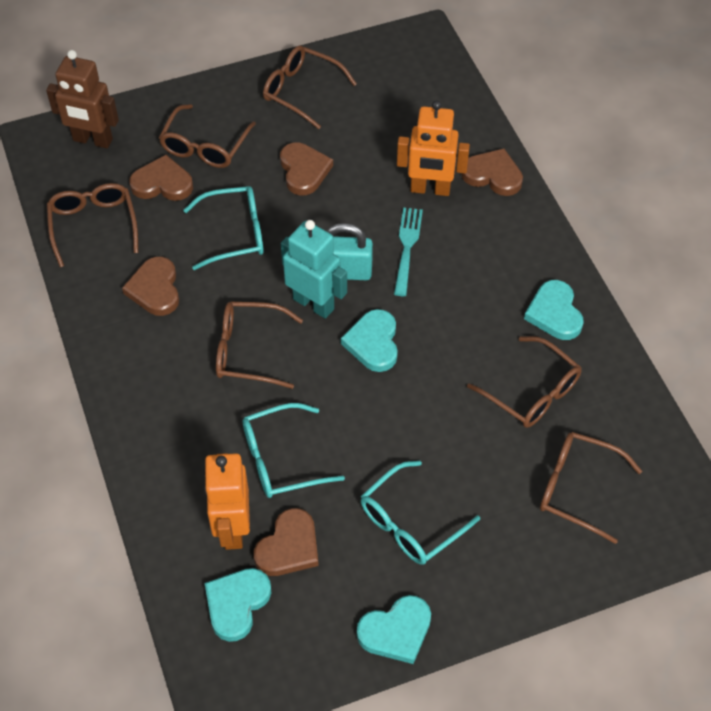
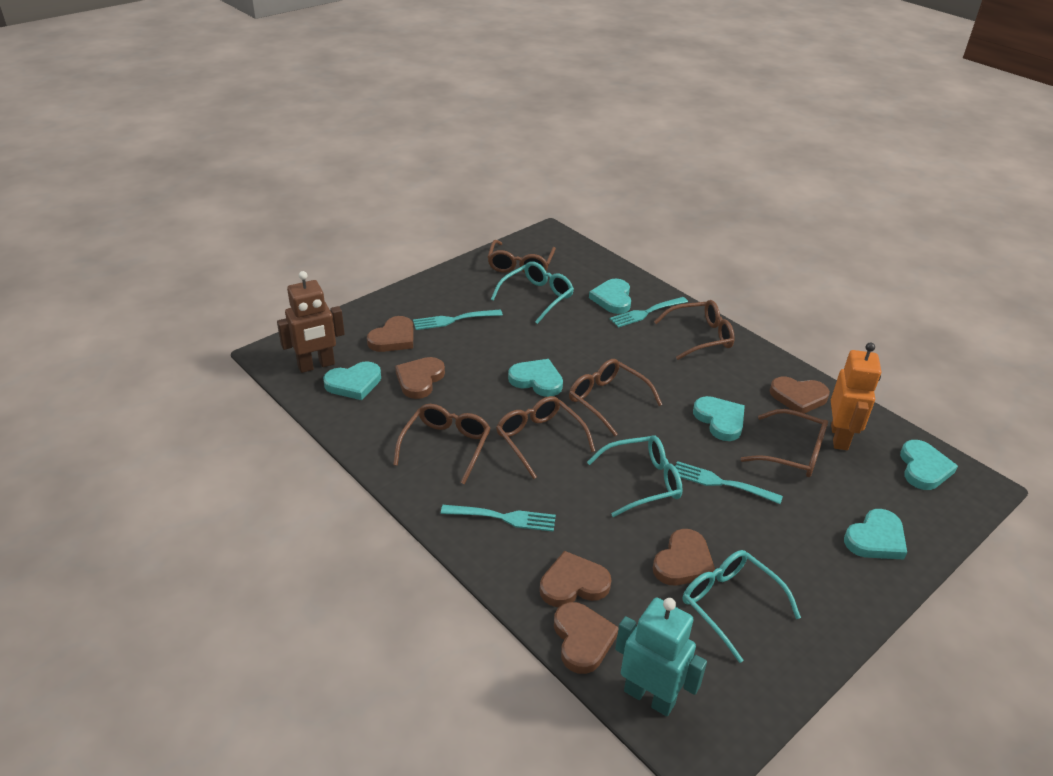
brown heart: [122,257,179,316] [129,155,193,201] [254,508,319,576] [280,142,333,196] [461,149,523,196] = 5 -> [367,316,414,352] [395,357,445,399] [540,551,612,607] [554,602,619,674] [653,529,715,585] [770,377,830,413] = 6
orange robot: [203,453,250,550] [397,100,470,196] = 2 -> [831,342,881,450] = 1
turquoise fork: [394,207,423,296] = 1 -> [413,309,503,330] [441,505,556,532] [610,297,688,327] [675,461,783,504] = 4
turquoise heart: [205,568,271,642] [341,309,398,372] [357,595,431,664] [524,280,584,340] = 4 -> [323,361,381,400] [508,359,563,397] [589,279,631,314] [693,396,745,441] [844,509,907,560] [900,440,958,490] = 6
turquoise padlock: [326,223,373,280] = 1 -> none = 0

